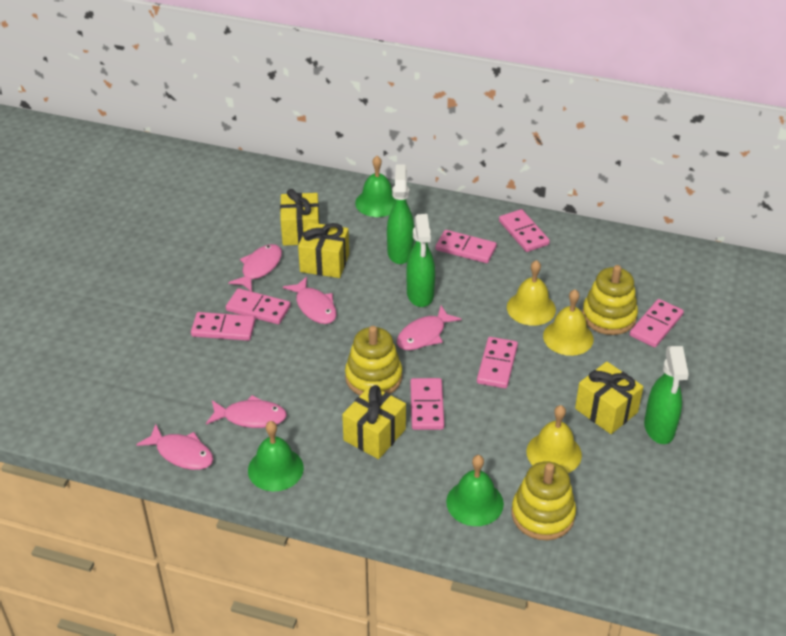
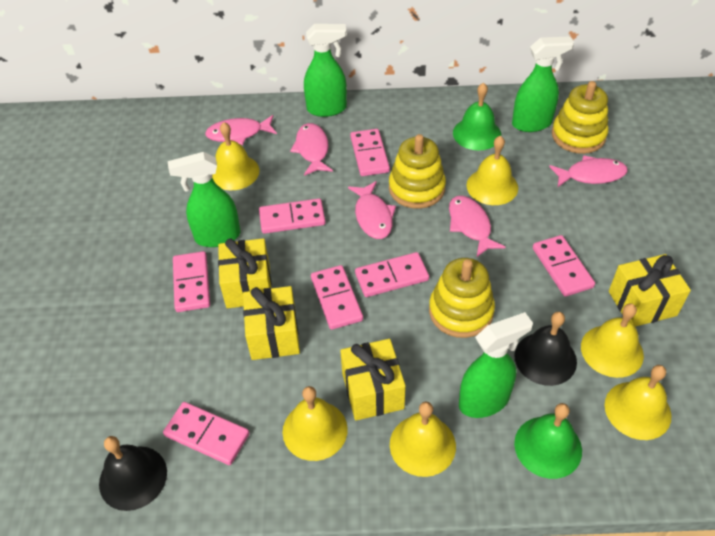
black bell: none = 0 -> [99,436,167,511] [514,312,577,386] = 2
green bell: [248,421,304,491] [355,156,395,217] [446,455,504,526] = 3 -> [453,82,501,151] [514,403,582,479] = 2
green spray bottle: [387,164,414,264] [406,214,435,307] [644,346,689,444] = 3 -> [168,152,240,247] [304,24,347,117] [459,312,533,418] [512,36,574,132] = 4
yellow bell: [507,260,556,326] [526,405,582,473] [543,289,594,356] = 3 -> [212,122,260,190] [283,386,348,461] [390,402,456,477] [467,136,518,205] [581,303,644,378] [604,365,671,440] = 6

